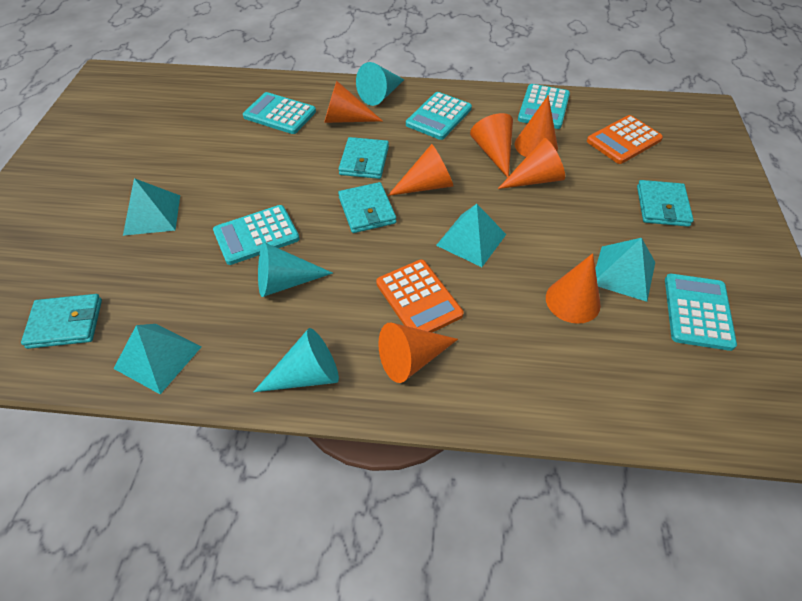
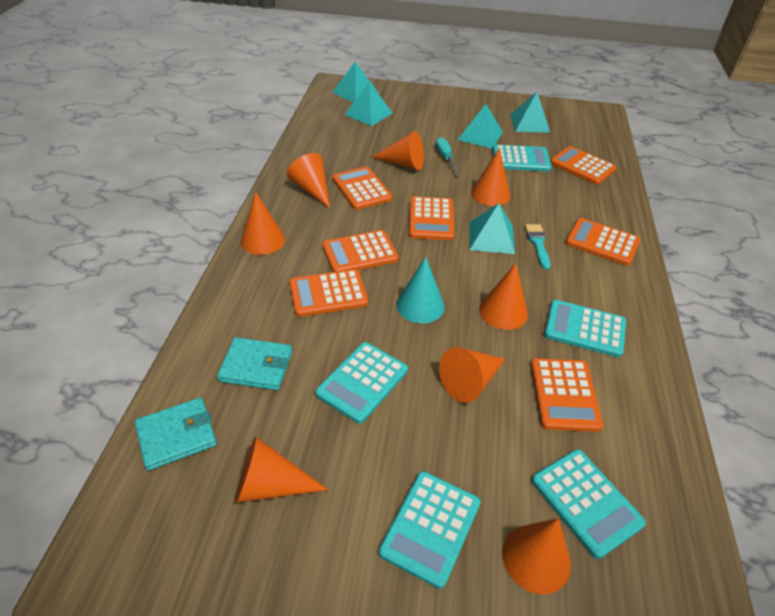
orange calculator: [376,260,464,332] [587,115,663,164] = 2 -> [289,269,368,317] [322,230,398,272] [332,167,392,210] [409,196,455,240] [531,358,603,432] [550,146,617,185] [566,218,640,266] = 7
orange cone: [324,81,383,123] [378,322,458,383] [388,144,453,196] [470,113,513,178] [498,138,565,189] [515,95,558,157] [546,253,601,324] = 7 -> [235,437,328,503] [241,192,285,255] [287,153,330,208] [372,131,424,170] [439,347,506,403] [471,148,510,206] [479,263,528,330] [502,518,571,594] = 8
turquoise brush: none = 0 -> [525,224,551,269] = 1
turquoise cone: [254,328,339,392] [258,242,333,297] [356,62,404,106] = 3 -> [396,257,445,323] = 1
turquoise pyramid: [113,324,201,394] [123,178,180,236] [436,204,506,267] [595,238,655,302] = 4 -> [333,62,378,103] [345,82,393,126] [458,104,503,149] [469,203,515,254] [510,92,550,133] = 5
turquoise screwdriver: none = 0 -> [436,137,461,174] = 1
turquoise wallet: [21,294,102,349] [338,182,396,233] [339,137,389,179] [637,180,694,227] = 4 -> [135,397,217,471] [217,337,292,390] = 2

